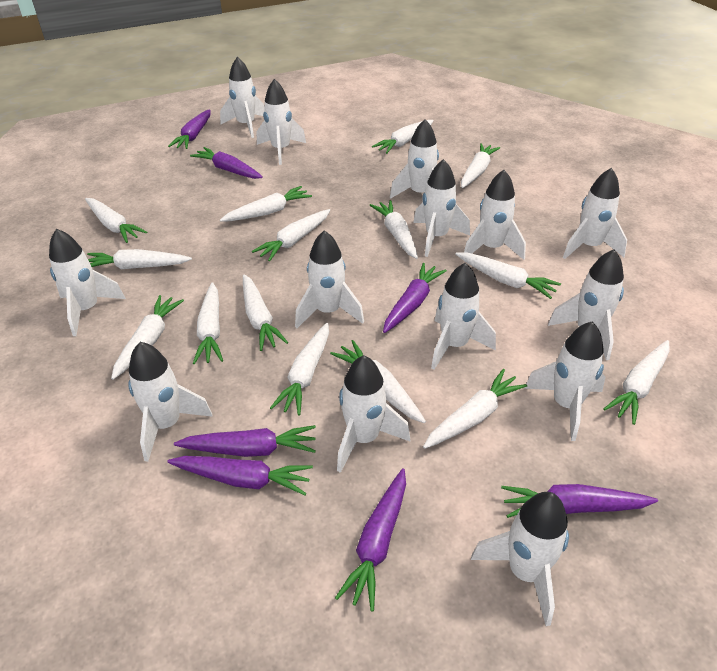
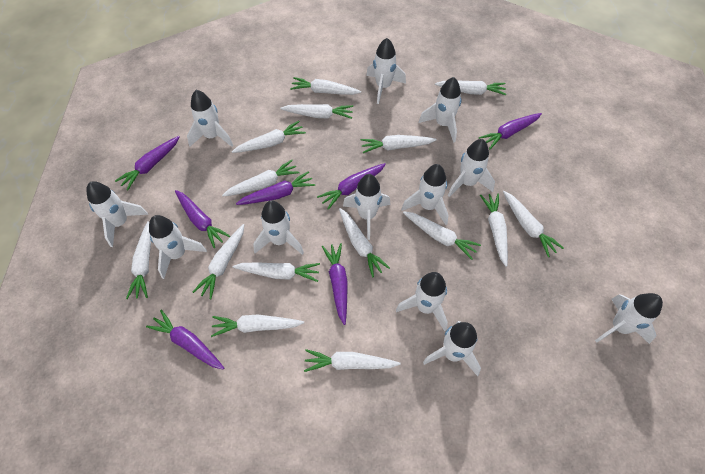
white rocket: [49,229,126,336] [128,342,213,462] [220,57,264,138] [257,79,306,165] [295,230,364,328] [337,355,410,473] [390,119,439,199] [413,159,470,257] [431,263,496,370] [464,170,526,260] [471,492,569,626] [524,322,605,441] [548,250,624,360] [563,168,627,259] = 14 -> [86,181,148,247] [149,215,207,279] [187,90,233,147] [253,200,304,255] [343,174,390,240] [366,38,406,104] [396,272,448,331] [401,164,448,225] [419,77,461,143] [423,321,481,376] [448,139,495,197] [595,293,663,344] = 12

